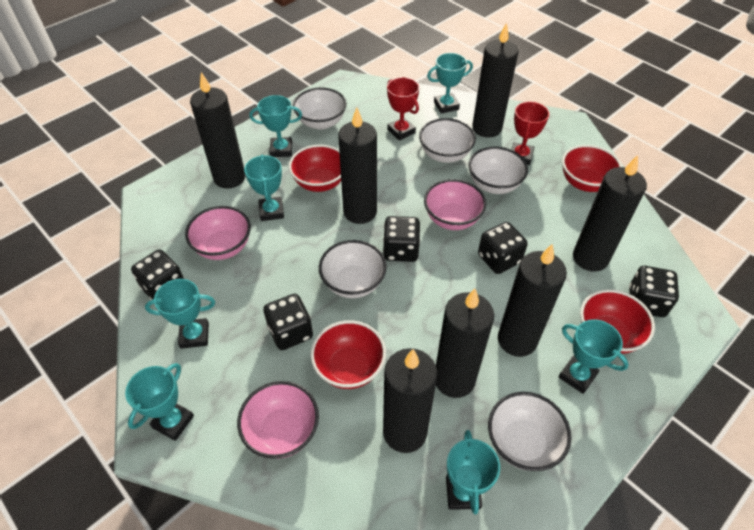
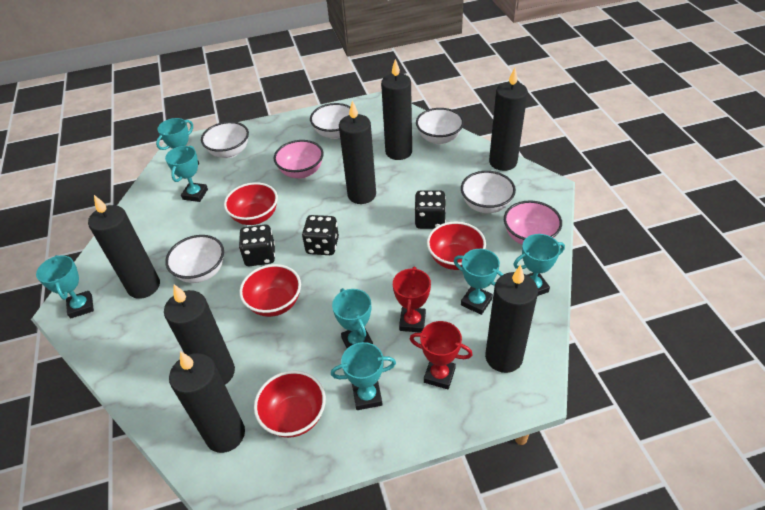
black dice: [131,249,184,300] [263,294,313,350] [383,216,420,262] [478,222,528,274] [629,266,679,317] = 5 -> [239,224,275,266] [302,215,339,255] [414,190,446,229] = 3
pink bowl: [185,206,251,260] [237,381,319,459] [424,179,486,230] = 3 -> [274,140,324,179] [504,200,562,245] = 2

